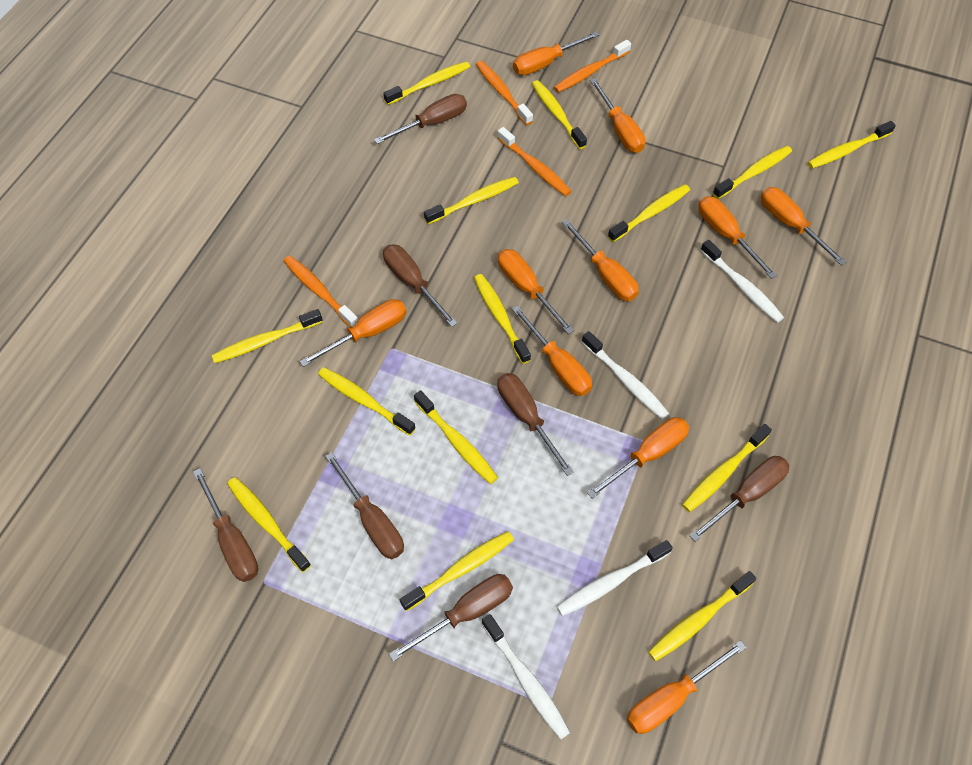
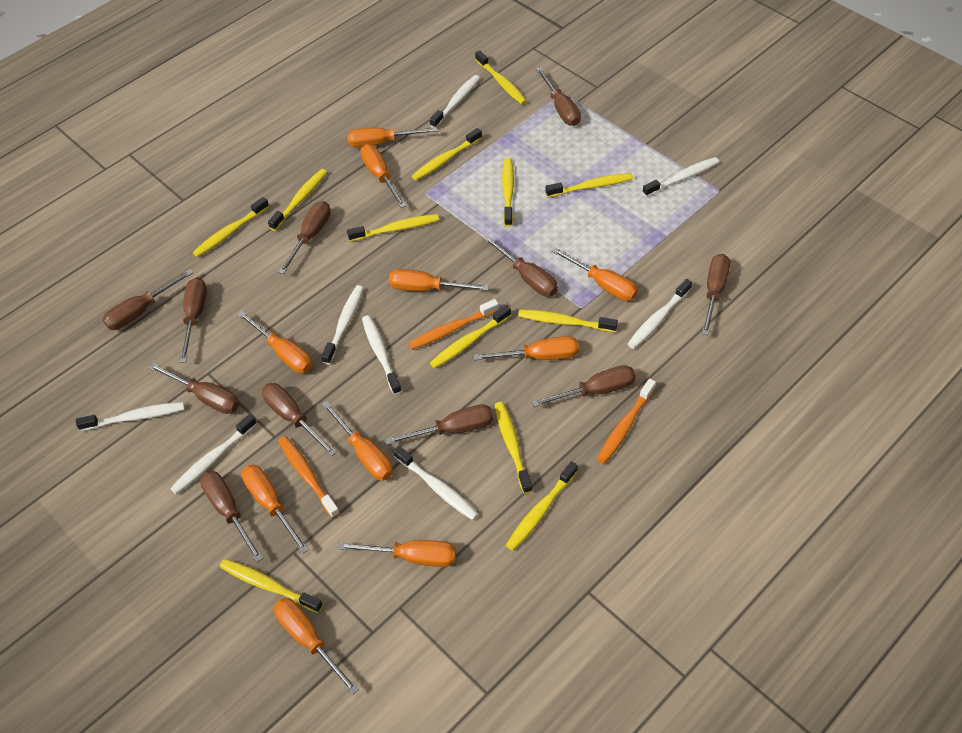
brown screwdriver: [193,468,258,582] [325,452,404,559] [374,94,467,144] [383,244,458,327] [389,574,513,662] [497,373,574,476] [689,456,789,542] = 7 -> [103,269,193,330] [149,363,239,414] [180,277,207,363] [200,471,263,562] [262,383,337,457] [278,201,331,274] [385,404,493,445] [483,235,558,297] [532,365,636,407] [536,67,581,126] [702,254,730,335] = 11
orange toothbrush: [284,255,358,328] [476,61,533,125] [497,127,572,196] [554,40,631,93] = 4 -> [278,436,340,518] [408,299,499,350] [597,378,656,464] = 3
white toothbrush: [482,614,570,740] [556,540,673,616] [582,331,669,420] [700,240,784,323] = 4 -> [76,402,185,431] [170,414,257,494] [321,285,364,364] [362,315,402,395] [393,446,479,520] [430,75,480,128] [627,279,692,349] [642,157,719,197] = 8
yellow toothbrush: [211,309,323,363] [227,477,311,572] [318,367,416,435] [383,61,470,105] [400,531,514,611] [414,390,498,484] [424,177,519,224] [474,274,531,364] [532,80,587,149] [608,184,690,242] [648,571,756,661] [682,424,772,512] [713,146,792,199] [808,121,896,169] = 14 -> [193,197,269,257] [220,559,323,613] [268,169,327,231] [347,214,439,242] [412,128,482,181] [430,305,511,368] [475,50,527,105] [494,402,532,494] [502,158,514,227] [506,461,578,551] [518,310,618,332] [545,173,633,197] = 12

